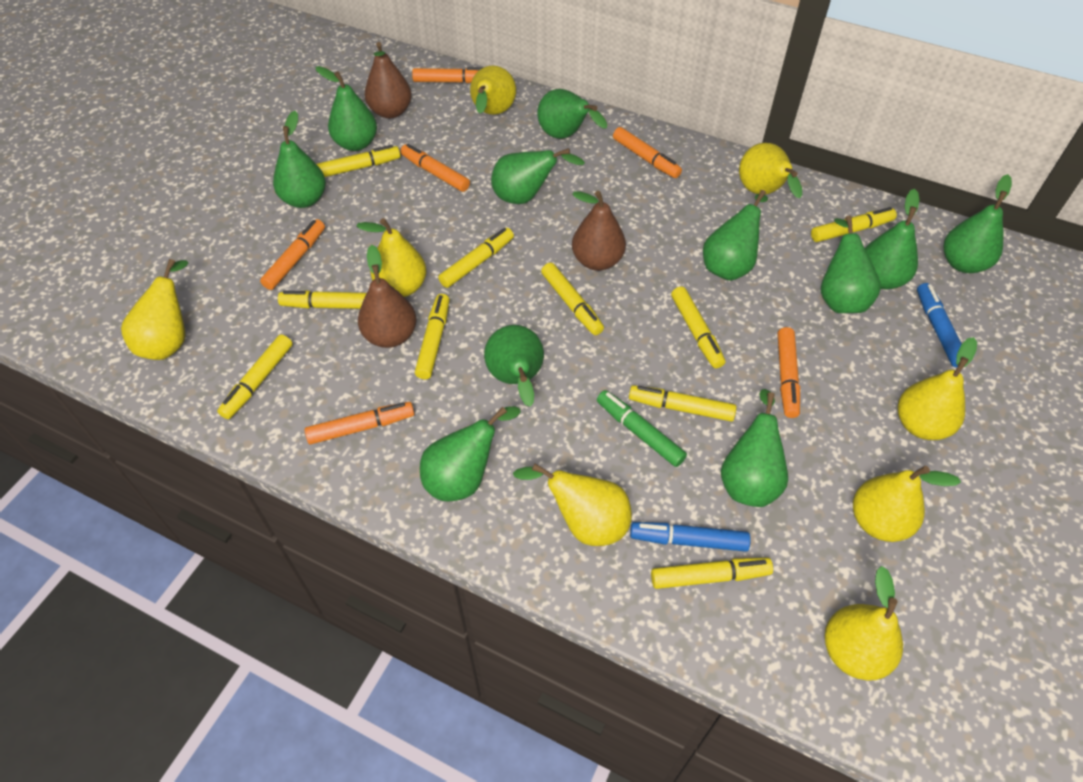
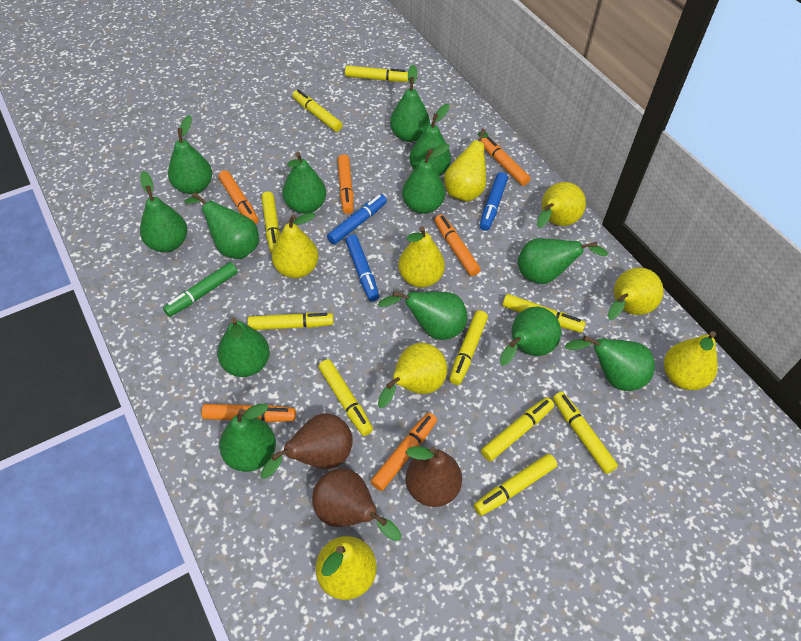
blue marker: [630,522,751,552] [917,283,962,367] = 2 -> [327,194,387,245] [345,234,379,301] [480,172,508,231] = 3
green pear: [273,111,326,208] [315,66,377,151] [420,406,521,502] [484,325,544,407] [491,148,585,204] [537,89,607,139] [703,190,768,281] [721,389,788,507] [821,216,881,313] [865,189,920,289] [944,174,1012,273] = 11 -> [140,171,187,252] [168,115,212,194] [184,192,259,259] [218,317,270,377] [219,404,276,472] [283,152,326,214] [378,291,467,340] [390,65,430,142] [402,144,449,214] [409,104,451,176] [500,307,561,366] [518,238,608,284] [564,336,655,391] = 13

